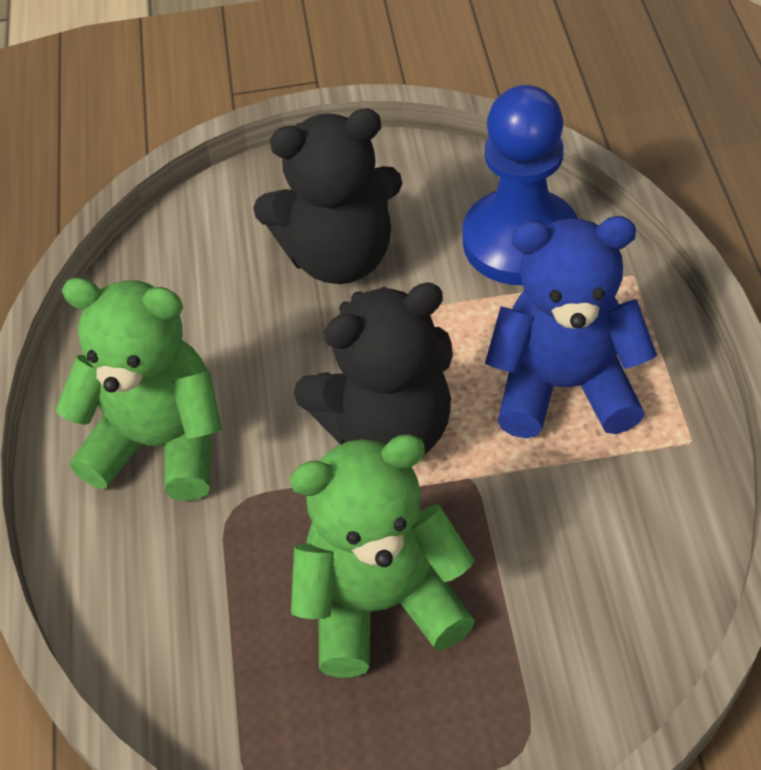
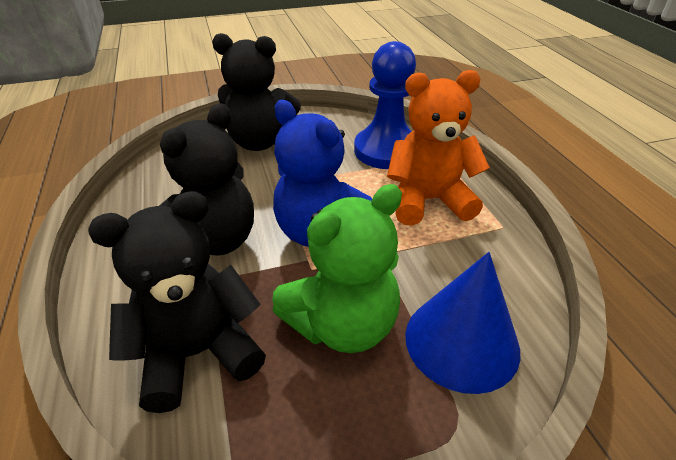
black teddy bear: [253,108,403,284] [294,282,453,455] = 2 -> [88,191,266,413] [159,103,254,256] [212,33,301,151] = 3
blue cone: none = 0 -> [405,252,520,394] = 1
green teddy bear: [56,278,222,501] [290,434,475,678] = 2 -> [272,184,402,353] = 1
orange teddy bear: none = 0 -> [387,70,490,226] = 1

